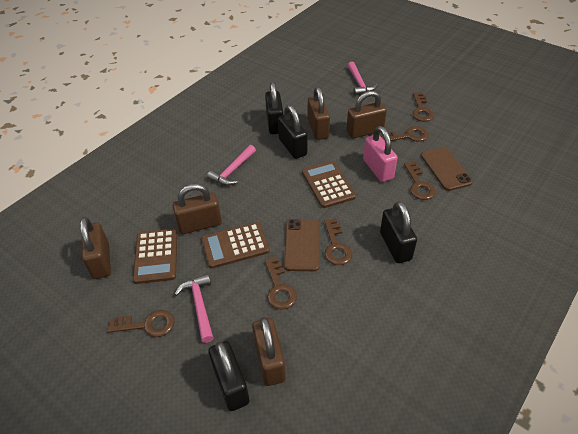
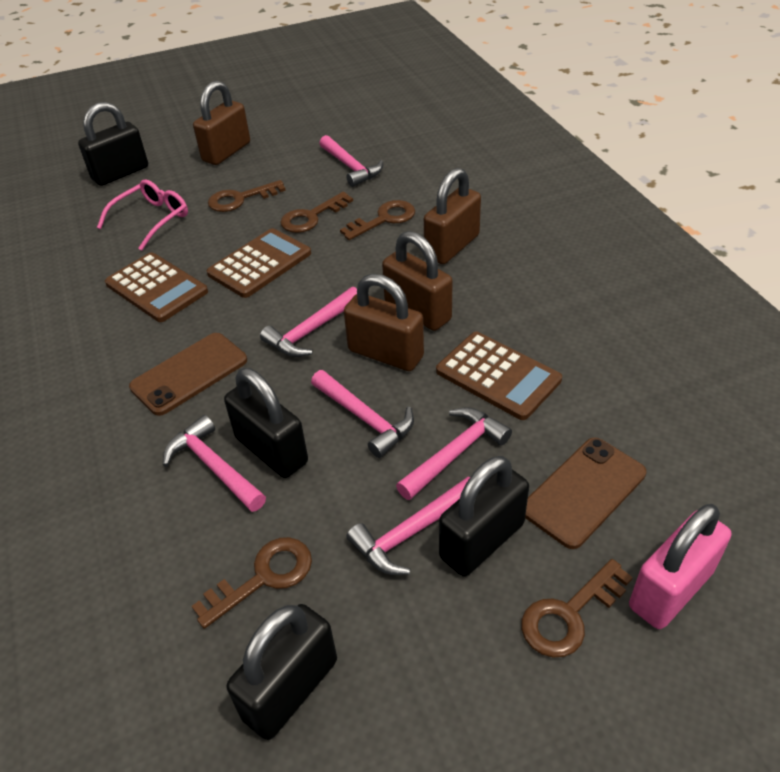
brown key: [107,310,175,337] [265,257,297,310] [324,219,352,265] [380,126,429,142] [404,162,436,200] [412,92,434,122] = 6 -> [191,537,312,629] [208,180,286,212] [280,192,353,233] [340,200,415,240] [521,559,633,657] = 5
brown padlock: [80,217,111,279] [173,184,222,234] [252,317,286,386] [308,87,330,140] [347,91,387,138] = 5 -> [193,81,250,165] [344,274,424,371] [382,231,453,331] [424,168,481,264] = 4
pink glasses: none = 0 -> [97,179,188,250] = 1
pink hammer: [175,274,214,343] [207,145,256,186] [347,62,377,96] = 3 -> [163,415,266,512] [260,287,357,357] [311,370,414,458] [319,135,383,187] [347,477,470,575] [396,408,512,500] = 6

